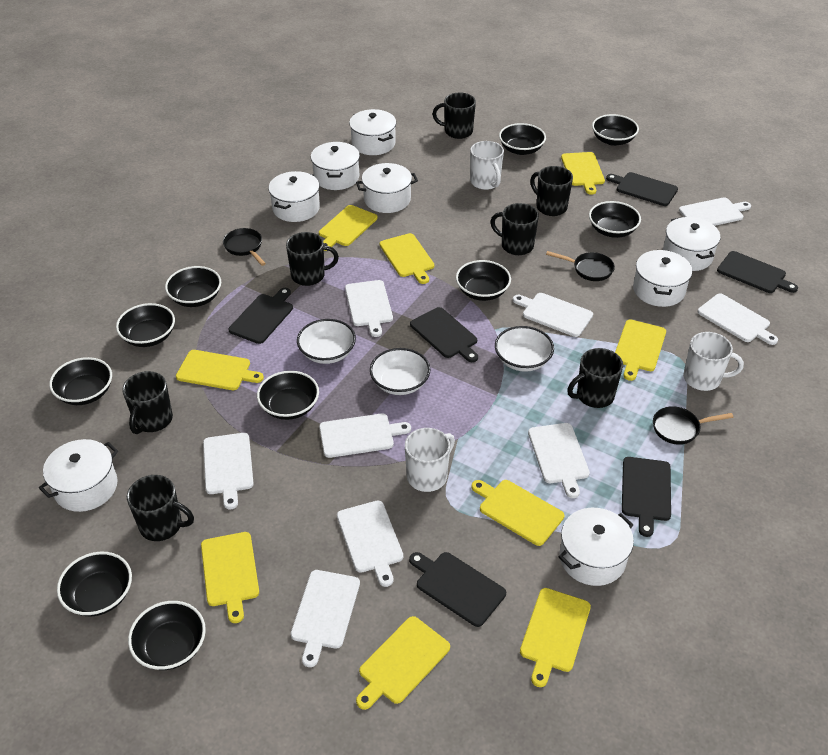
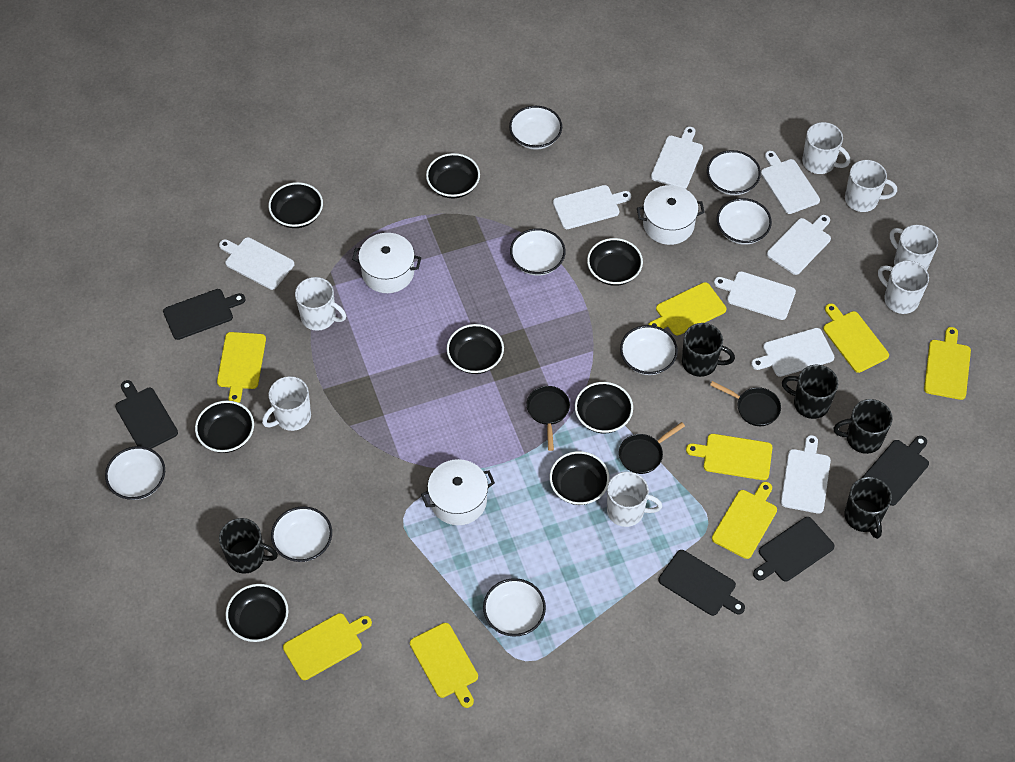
black bowl: [49,357,112,405] [57,552,132,616] [116,303,175,347] [128,601,206,670] [165,266,221,307] [257,371,319,420] [456,260,511,301] [499,123,546,155] [589,201,641,238] [592,114,639,146] = 10 -> [195,401,254,453] [226,584,289,642] [268,182,323,228] [426,153,480,198] [447,324,504,374] [549,451,610,505] [575,382,633,433] [587,238,643,286] = 8
black cutting board: [228,288,293,344] [409,552,506,627] [410,307,478,362] [606,172,678,206] [622,457,671,537] [717,251,798,293] = 6 -> [115,380,178,449] [163,289,246,340] [659,550,745,616] [753,517,835,582] [862,436,929,506] = 5
black mug: [122,371,173,434] [127,475,194,541] [286,232,339,286] [433,93,476,139] [490,203,539,255] [530,166,573,216] [567,348,623,408] = 7 -> [219,518,278,574] [682,323,735,377] [782,365,838,419] [834,399,893,454] [845,477,892,539] = 5
white bowl: [297,319,356,364] [370,348,431,395] [495,326,554,372] = 3 -> [105,446,165,500] [271,506,332,562] [483,578,546,637] [509,106,562,150] [510,228,566,276] [620,325,678,375] [707,150,761,195] [717,198,772,245] = 8
white cutting board: [203,433,254,509] [291,570,360,667] [319,413,411,458] [337,501,403,587] [345,280,393,337] [513,293,593,337] [528,423,590,498] [679,197,751,226] [698,294,778,345] = 9 -> [219,237,294,290] [553,185,631,229] [651,126,703,189] [714,271,796,320] [751,328,834,377] [761,151,820,214] [767,215,831,275] [781,435,831,514] = 8
white mug: [405,428,455,492] [470,141,504,190] [683,332,744,391] = 3 -> [262,376,311,431] [295,277,346,331] [607,472,662,527] [802,122,850,174] [845,160,897,212] [878,261,929,314] [890,225,938,270] = 7
white pot: [39,439,118,512] [269,171,320,222] [311,142,360,190] [349,109,396,155] [356,163,418,213] [559,508,634,586] [633,250,693,307] [663,217,720,271] = 8 -> [352,233,421,293] [421,459,495,525] [637,185,705,245] = 3
yellow cutting board: [176,350,264,390] [201,532,259,623] [319,205,377,251] [356,616,450,710] [380,233,434,284] [472,480,564,546] [520,588,591,687] [561,152,605,195] [615,319,666,381] = 9 -> [217,332,266,403] [283,613,372,680] [410,623,478,708] [648,282,726,335] [686,434,772,480] [712,482,777,559] [823,303,889,373] [924,327,971,400] = 8

